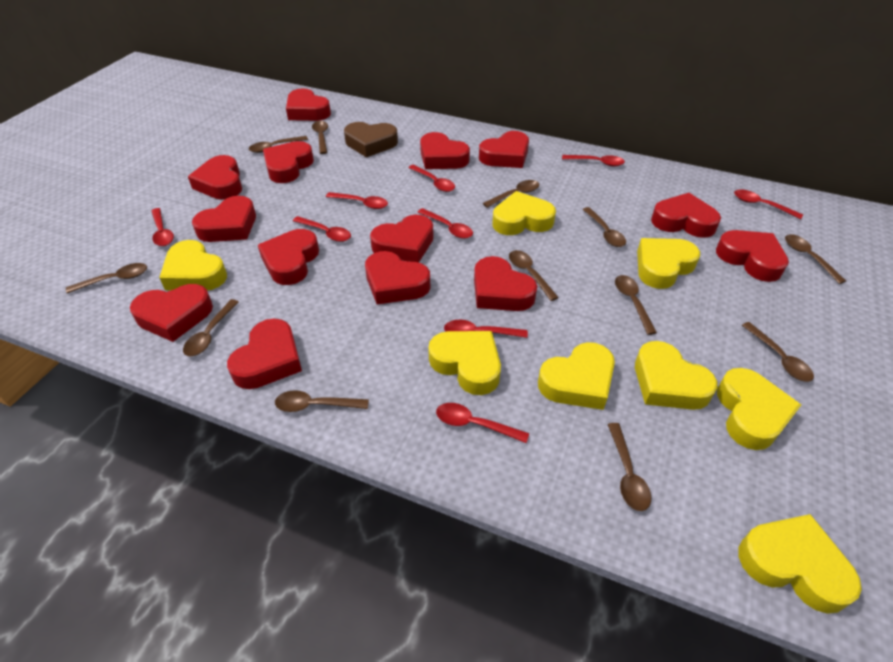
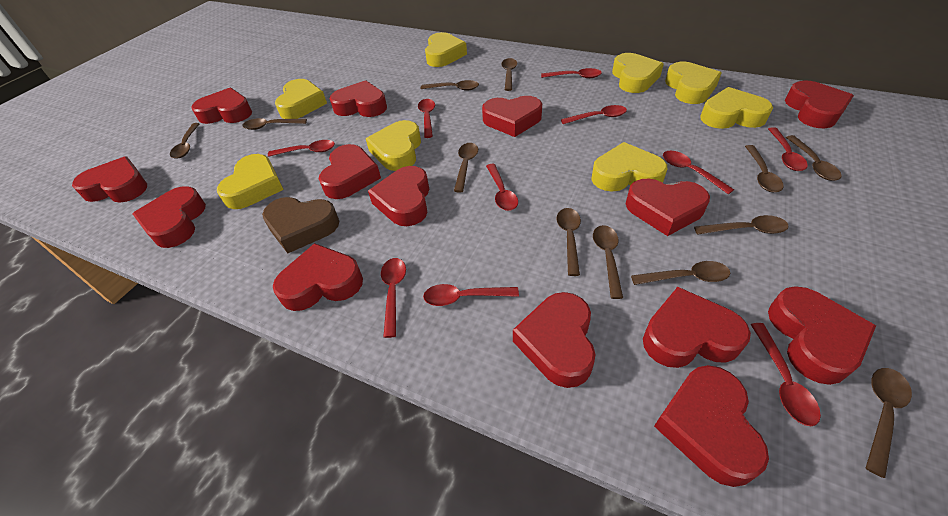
red spoon: [151,208,174,246] [293,216,351,242] [326,192,388,209] [408,164,455,192] [418,208,473,239] [436,403,529,443] [444,320,528,338] [562,155,625,167] [734,190,803,219] = 9 -> [268,140,335,157] [381,258,406,338] [418,99,435,138] [423,284,519,306] [486,164,518,211] [541,68,602,78] [561,105,627,124] [663,151,734,194] [750,323,821,426] [768,127,808,171] = 10

